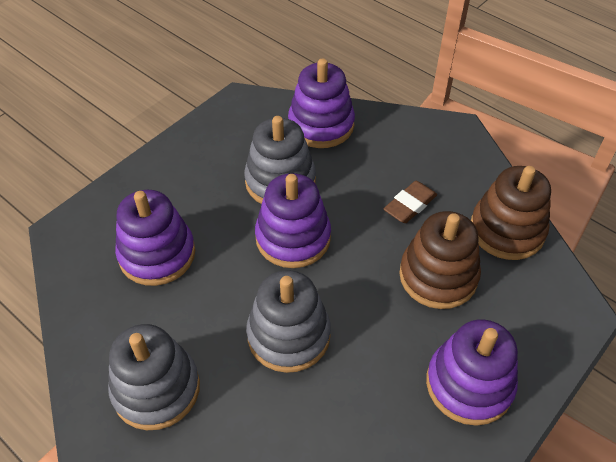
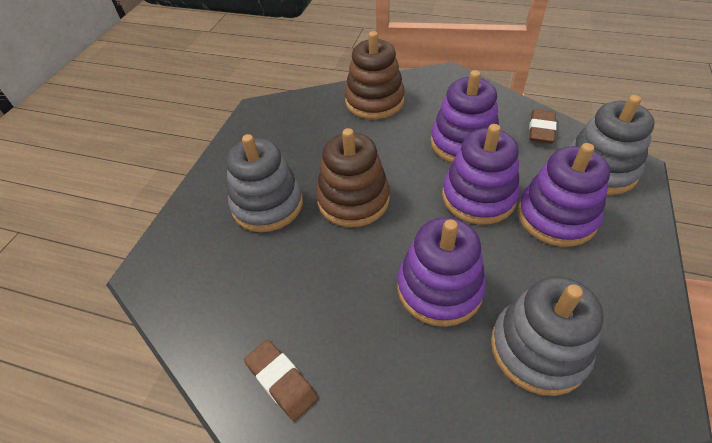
brown eraser: [384,181,437,223] = 1 -> [244,340,318,421] [529,109,557,144] = 2

